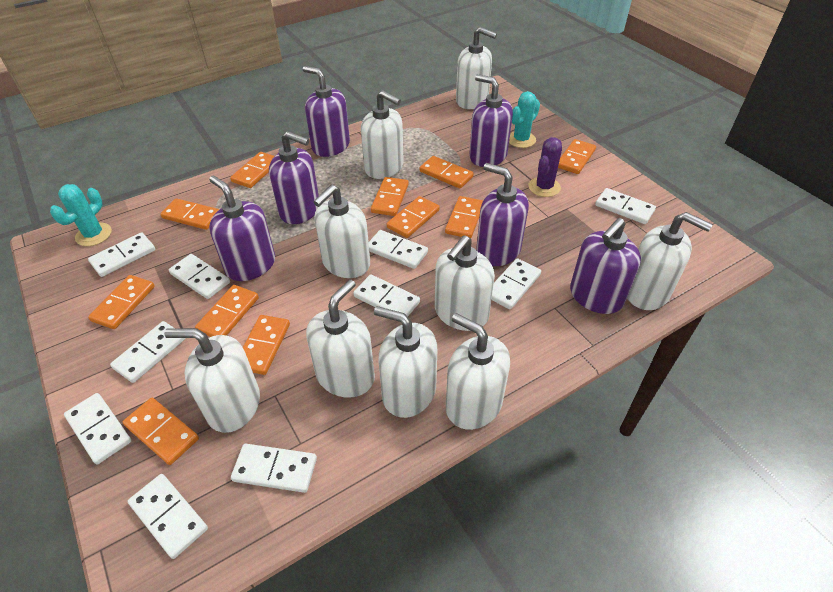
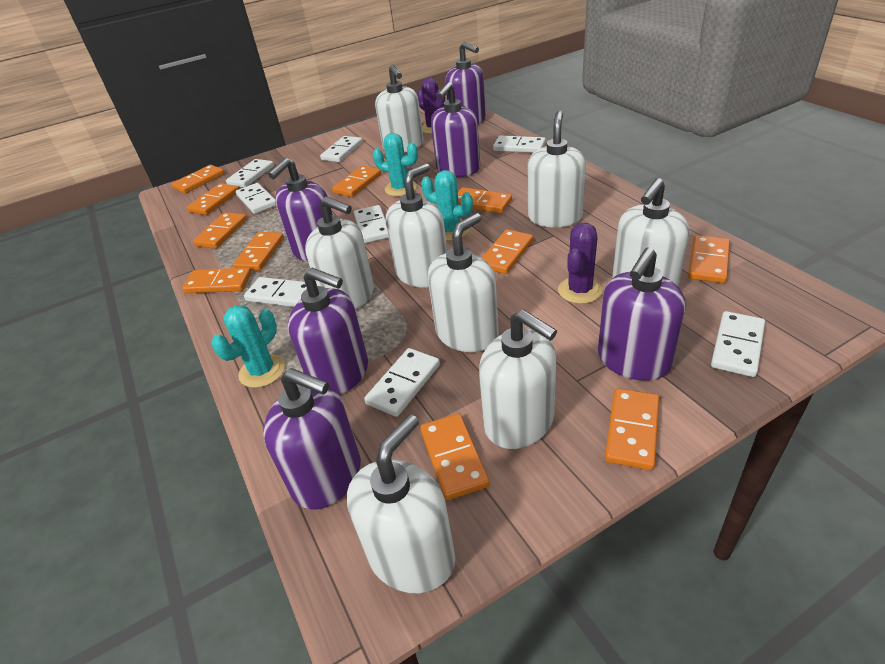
purple cactus: [529,137,562,197] = 1 -> [417,78,445,134] [558,223,603,304] = 2
turquoise cactus: [50,184,112,246] [509,91,540,148] = 2 -> [211,305,285,388] [373,133,418,196] [421,170,473,241] = 3
white domino: [64,393,131,464] [88,232,155,277] [110,321,186,383] [127,474,208,559] [169,254,230,299] [231,444,317,493] [353,274,420,317] [369,230,428,269] [492,258,541,310] [595,188,656,224] = 10 -> [226,159,274,187] [236,183,276,214] [244,277,307,307] [320,136,363,162] [354,205,389,243] [364,348,440,417] [493,135,546,153] [711,311,765,377] = 8
white soap dispenser: [164,328,260,433] [306,280,375,398] [313,185,370,278] [361,90,404,179] [374,306,437,418] [435,235,495,331] [446,313,510,430] [456,27,497,109] [627,212,713,310] = 9 -> [305,196,374,309] [347,414,455,593] [375,65,424,153] [386,163,447,288] [428,213,499,352] [479,309,557,449] [528,111,586,228] [612,178,689,286] = 8

